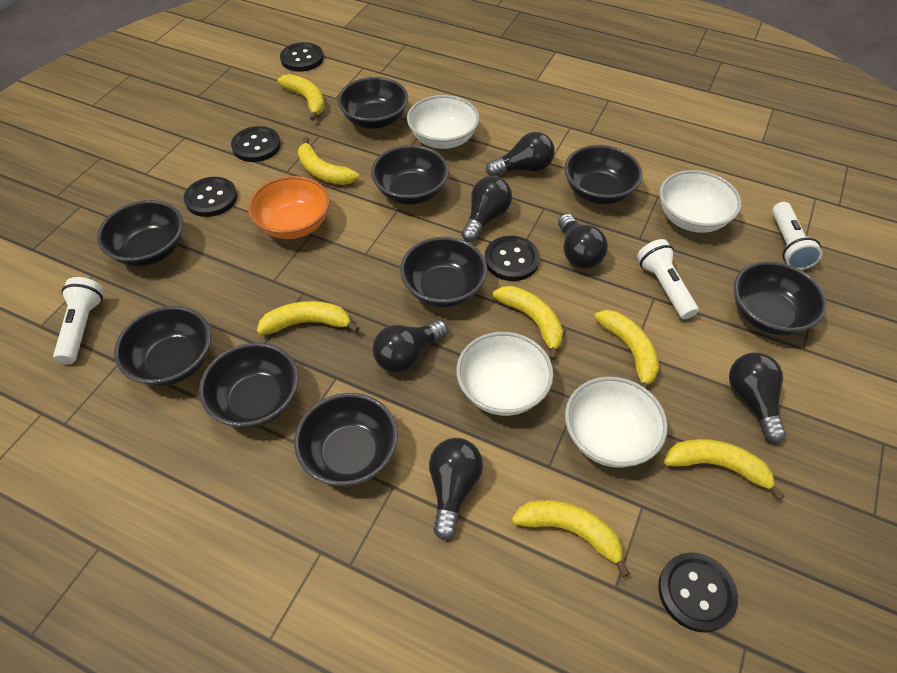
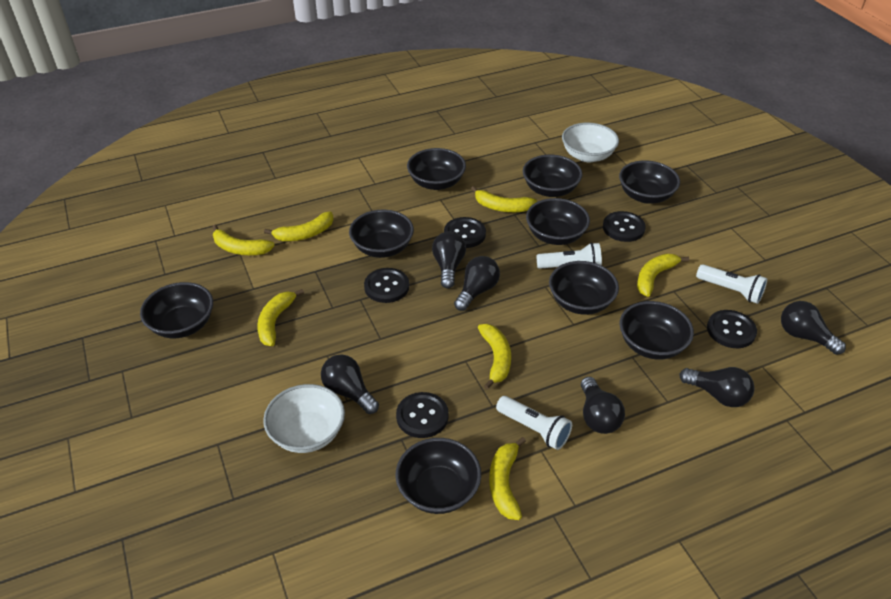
orange bowl: [248,176,330,239] = 1 -> none = 0
white bowl: [407,95,479,149] [456,332,553,416] [565,377,668,468] [659,170,741,233] = 4 -> [263,384,345,453] [562,123,619,162] = 2

